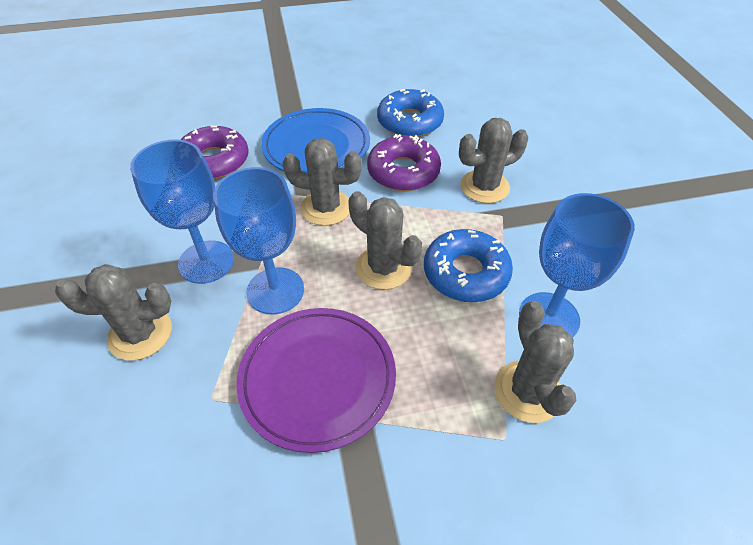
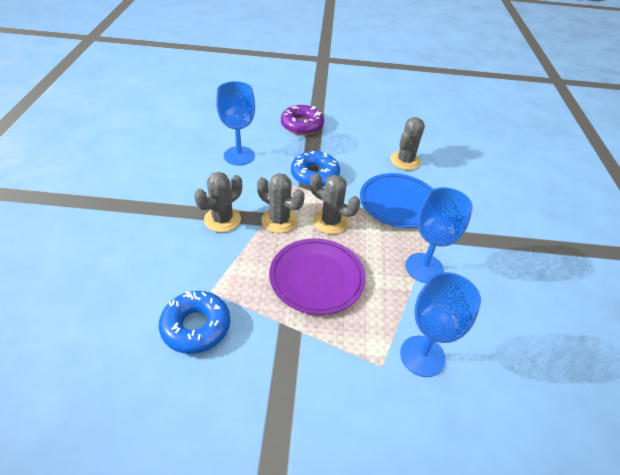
grey cactus: [55,264,172,361] [282,138,362,226] [348,191,422,290] [459,118,528,203] [494,301,576,423] = 5 -> [194,172,242,232] [257,173,304,233] [310,173,360,234] [390,117,425,170] = 4
purple donut: [181,126,249,180] [367,134,441,191] = 2 -> [281,105,324,135] = 1

